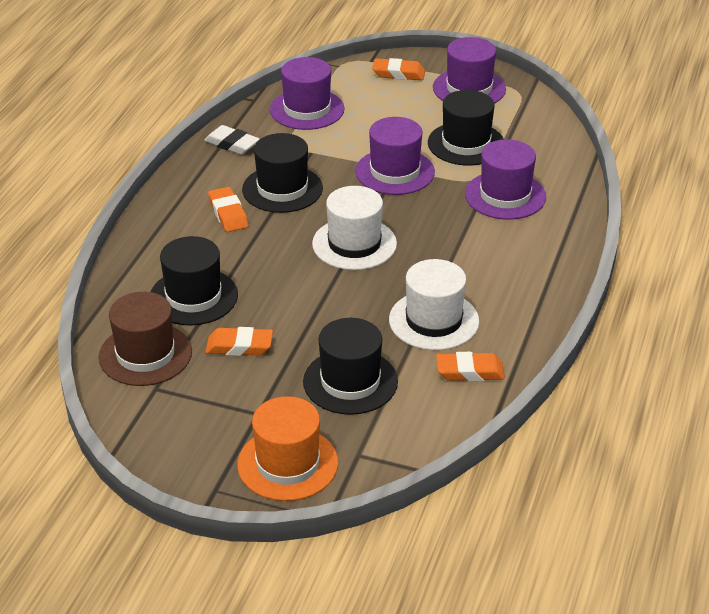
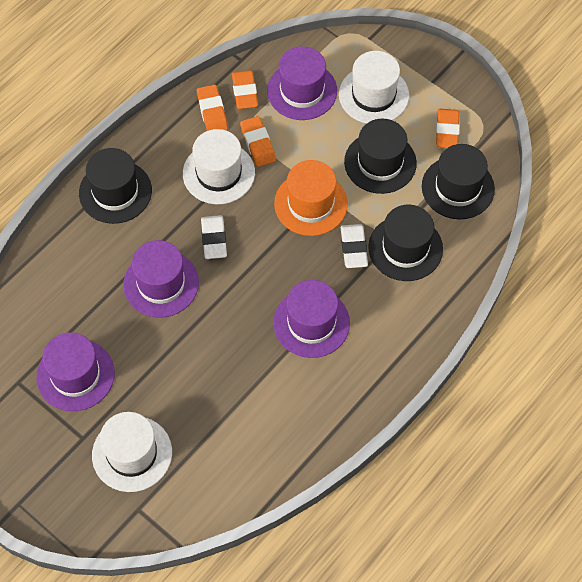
brown hat: [99,292,192,386] = 1 -> none = 0
white eraser: [204,125,260,155] = 1 -> [201,215,227,259] [341,224,368,268] = 2
white hat: [312,186,397,270] [389,259,479,350] = 2 -> [92,412,172,492] [183,129,255,204] [339,51,409,124] = 3

